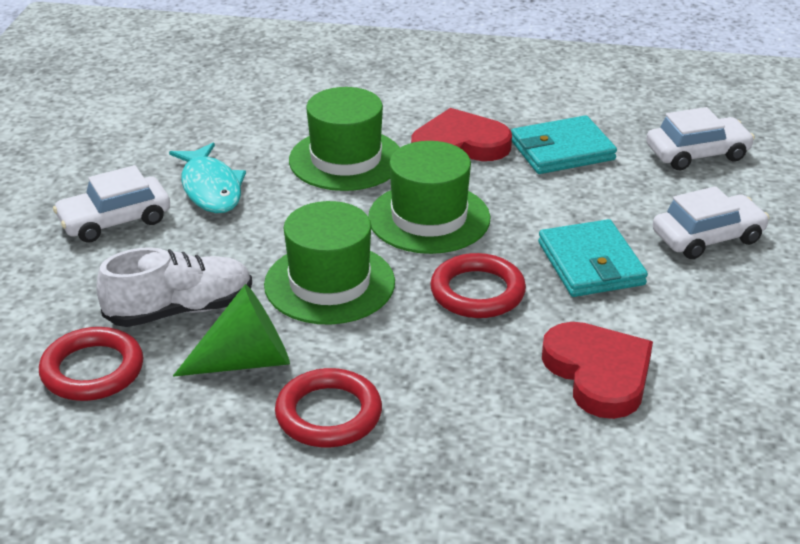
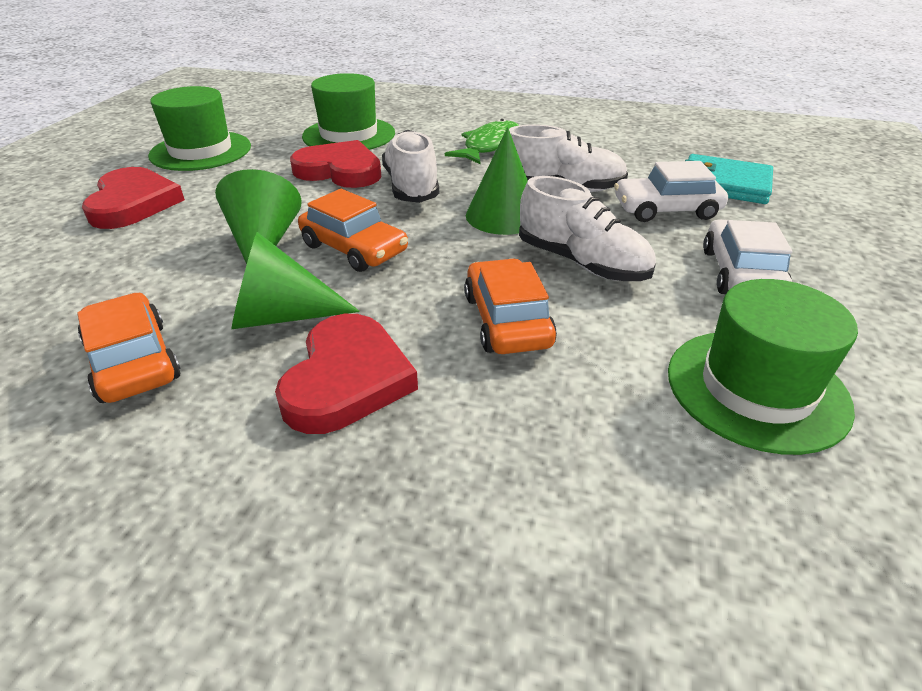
green cone: [173,284,290,377] = 1 -> [215,169,302,264] [231,232,360,329] [466,127,528,235] = 3
green fish: none = 0 -> [445,119,519,164] = 1
orange car: none = 0 -> [77,293,181,403] [298,189,408,272] [464,259,557,354] = 3
red heart: [411,108,512,161] [542,322,653,419] = 2 -> [82,167,185,229] [275,314,418,434] [290,140,381,188] = 3
red ring: [39,327,143,401] [275,368,382,447] [430,253,526,318] = 3 -> none = 0
turquoise fish: [169,143,246,213] = 1 -> none = 0
turquoise wallet: [511,115,617,174] [538,219,648,297] = 2 -> [685,154,773,204] = 1
white car: [53,165,170,243] [646,107,755,170] [653,186,770,259] = 3 -> [614,161,728,222] [703,220,792,294] = 2
white shoe: [96,247,252,327] = 1 -> [382,130,439,203] [509,124,628,192] [519,176,656,281] = 3

